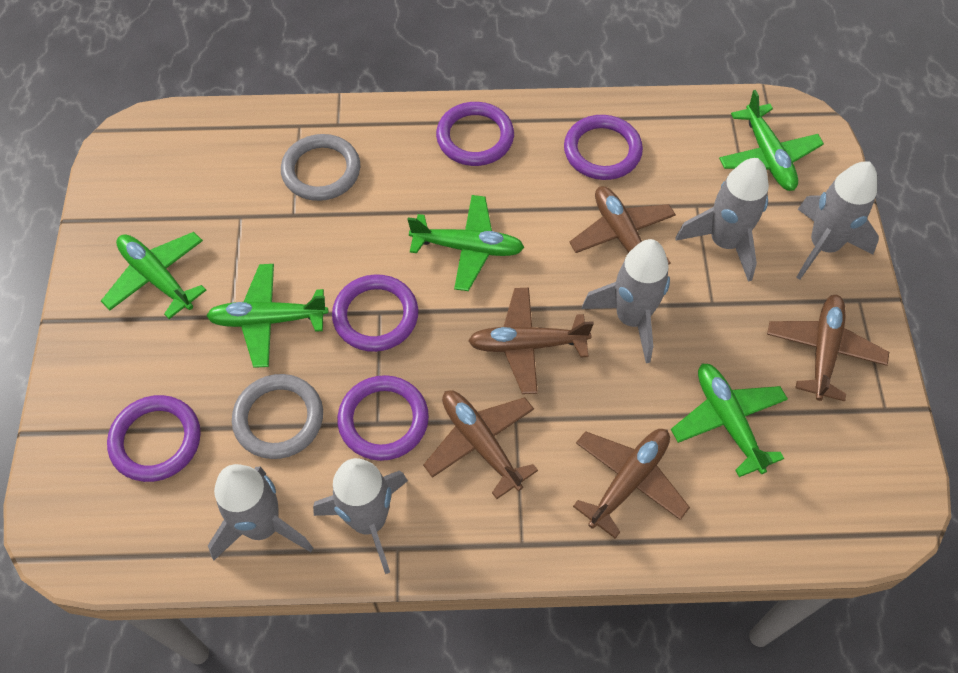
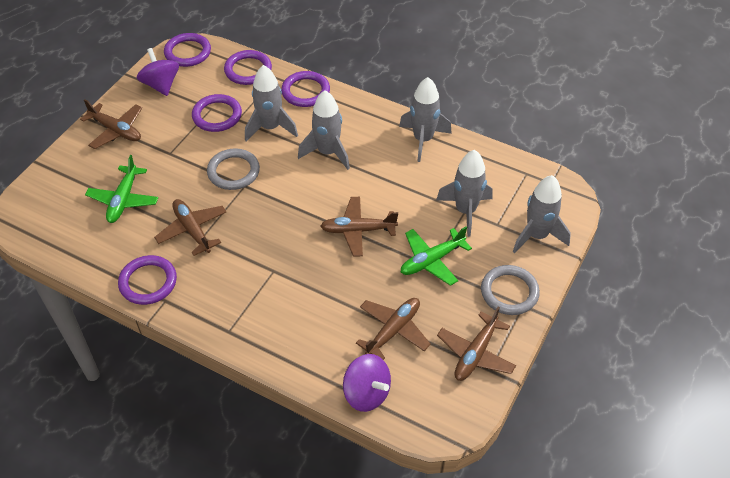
green plane: [101,232,206,319] [206,264,328,368] [407,195,525,291] [671,364,788,477] [719,90,824,191] = 5 -> [85,155,158,223] [401,226,472,286] = 2
purple spinning top: none = 0 -> [137,48,179,96] [343,354,391,412] = 2

